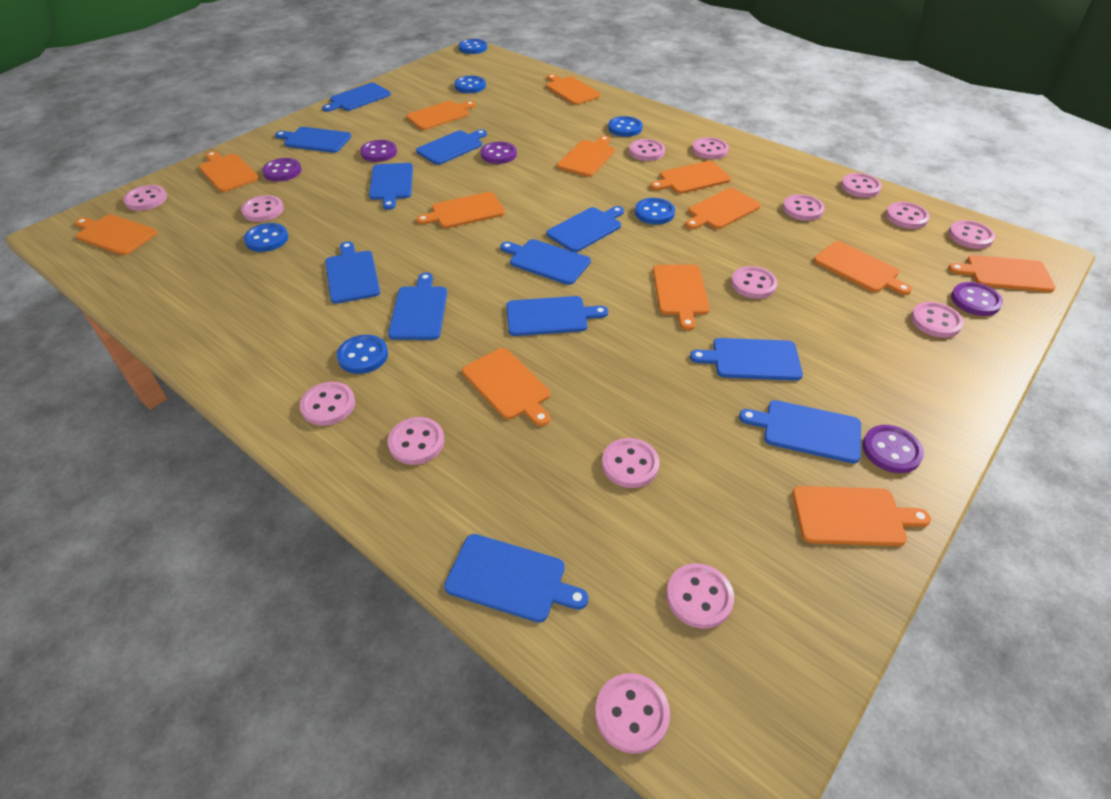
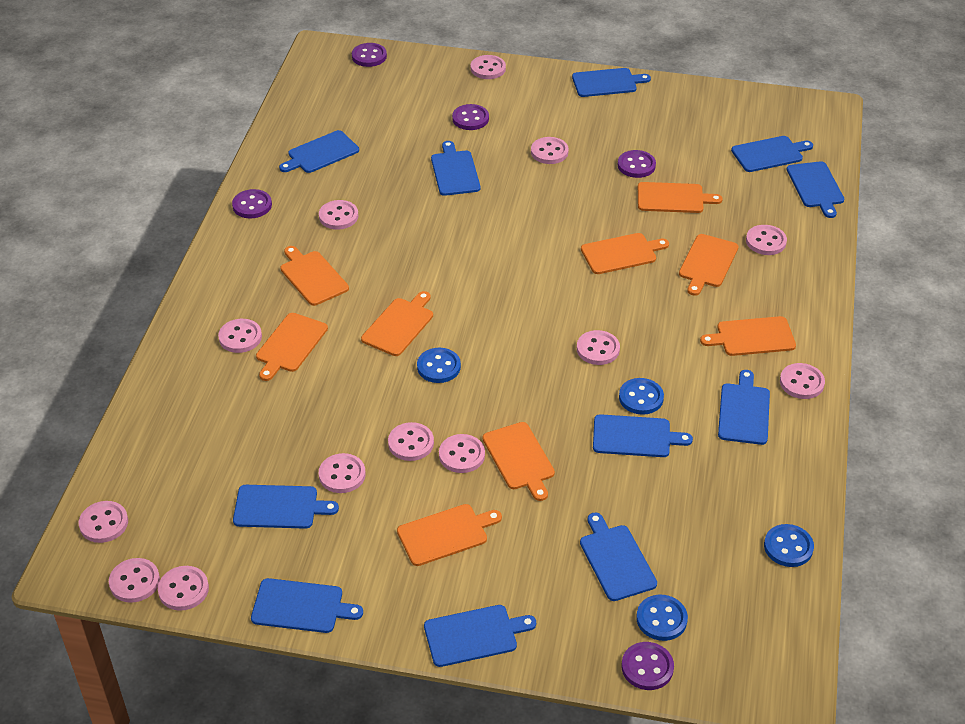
blue button: [244,223,288,252] [337,335,388,374] [454,76,486,93] [459,39,487,54] [608,116,642,137] [635,198,675,224] = 6 -> [417,348,461,383] [619,378,664,415] [636,595,688,641] [764,524,814,567] = 4
blue cutting board: [275,127,351,153] [322,82,391,112] [325,241,380,304] [369,163,413,210] [388,273,447,340] [416,129,487,165] [444,534,589,623] [500,239,591,285] [506,296,608,336] [546,206,624,252] [690,338,803,381] [739,400,861,464] = 12 -> [233,485,339,529] [251,578,363,633] [279,130,359,173] [424,605,536,667] [431,141,481,196] [572,68,651,97] [580,512,657,601] [593,414,693,457] [718,370,770,445] [731,136,813,172] [786,161,844,218] = 11
orange cutting board: [75,215,157,255] [199,151,259,192] [406,101,476,130] [416,192,505,228] [462,348,550,426] [546,74,601,105] [557,136,615,177] [650,161,731,194] [653,265,710,330] [685,188,761,229] [792,486,931,546] [814,241,912,295] [948,255,1056,292] = 13 -> [256,313,328,381] [280,246,349,306] [361,291,433,356] [397,504,502,566] [483,422,555,501] [581,233,669,274] [638,182,723,213] [679,234,738,296] [700,316,796,356] = 9
pink button: [123,185,167,211] [241,195,284,222] [300,382,355,426] [388,417,445,465] [595,673,670,754] [602,438,659,488] [629,139,665,161] [666,563,734,629] [692,137,729,159] [731,266,778,299] [783,194,825,221] [841,173,882,198] [886,202,930,229] [911,302,964,338] [948,220,995,249] = 15 -> [79,501,128,543] [109,558,160,603] [158,566,209,611] [218,319,262,353] [319,200,358,230] [319,453,366,493] [388,422,434,461] [439,434,485,473] [471,55,506,79] [531,137,569,164] [577,330,620,365] [746,225,787,255] [780,363,825,399] = 13

